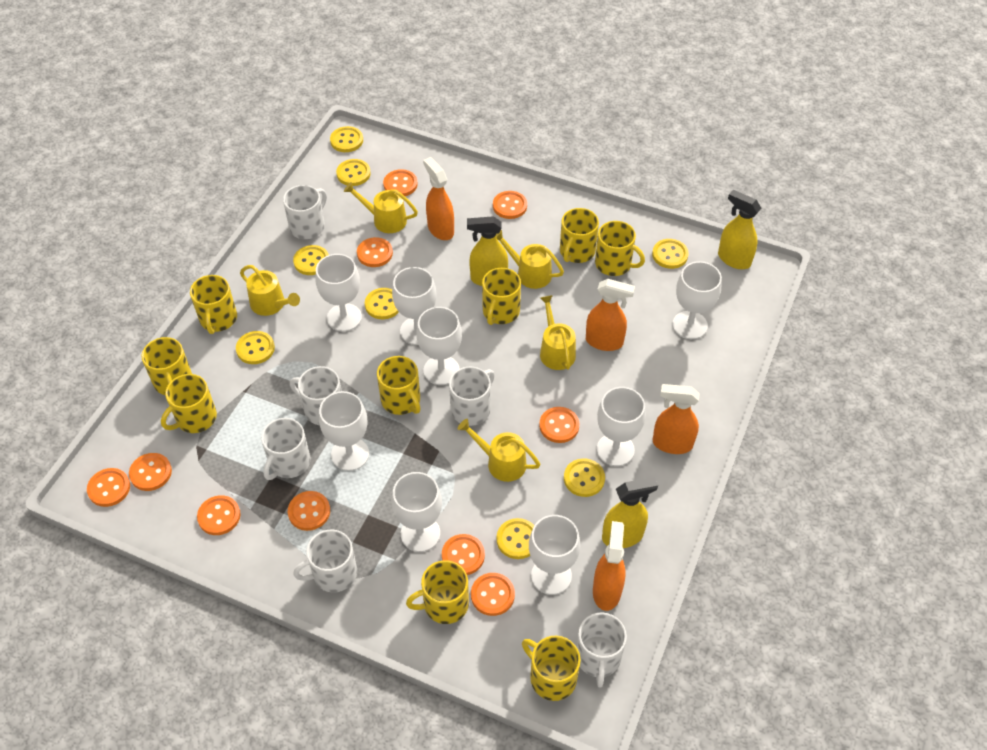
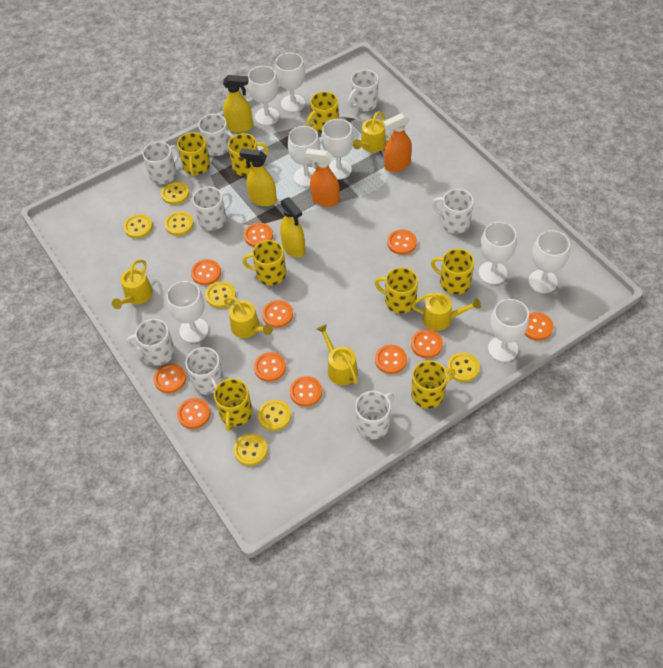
orange button: [87,468,130,507] [129,453,172,491] [197,495,241,535] [288,491,330,531] [357,237,393,267] [383,169,417,196] [442,534,485,575] [471,573,515,616] [493,191,527,219] [539,407,579,443] = 10 -> [154,363,186,393] [177,398,210,429] [191,259,221,285] [244,223,273,247] [254,352,286,382] [262,300,293,328] [290,376,322,407] [375,345,407,374] [387,229,417,255] [411,329,443,358] [524,312,553,341] = 11
orange spray bottle: [423,157,454,240] [586,279,635,351] [593,521,626,611] [653,384,700,454] = 4 -> [305,149,340,207] [383,113,412,172] = 2
white mug: [261,418,311,480] [283,185,327,239] [290,366,342,425] [293,529,357,593] [449,366,495,426] [576,612,627,688] = 6 -> [126,319,175,366] [142,141,180,184] [185,347,224,394] [192,187,232,231] [198,114,234,156] [348,70,378,111] [355,391,394,439] [432,189,474,234] = 8
yellow button: [236,331,275,364] [293,245,329,275] [330,126,363,152] [336,159,371,186] [365,288,399,319] [496,518,534,559] [564,458,605,497] [652,239,689,269] = 8 -> [123,214,153,238] [161,181,189,205] [164,211,194,236] [205,281,236,308] [233,433,268,466] [258,400,291,431] [447,352,480,382] = 7
yellow mug: [142,337,192,395] [161,374,217,433] [190,275,237,334] [377,356,421,415] [406,560,469,624] [482,268,521,325] [522,636,581,701] [560,208,599,263] [595,221,645,276] = 9 -> [177,132,210,176] [214,378,253,431] [228,133,269,176] [243,240,286,285] [306,91,339,133] [375,267,418,314] [411,360,455,409] [431,249,474,295] = 8

